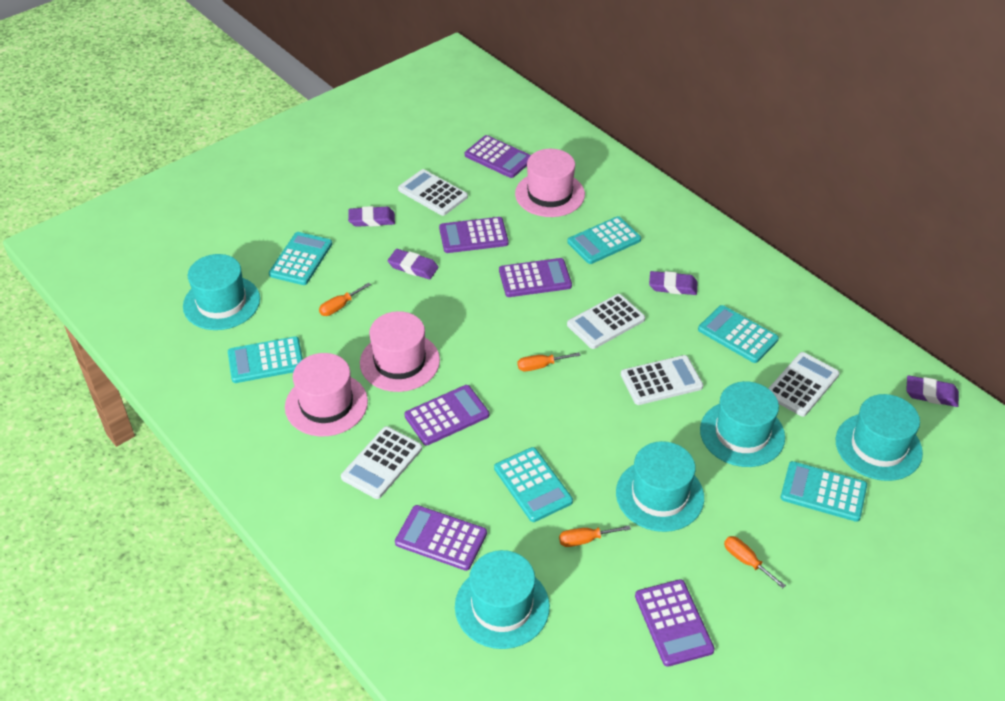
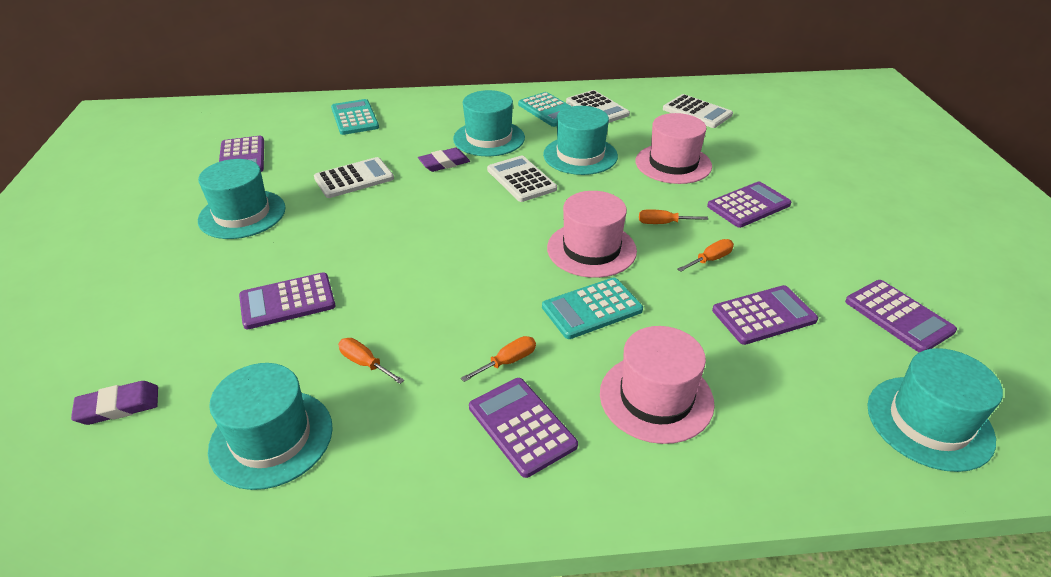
purple eraser: [348,206,395,227] [388,249,438,279] [649,271,698,295] [906,375,959,407] = 4 -> [71,381,158,425] [418,148,470,172] = 2
turquoise calculator: [228,336,303,383] [269,232,332,285] [494,447,573,522] [567,216,641,264] [698,305,779,363] [781,461,867,522] = 6 -> [331,99,379,135] [518,92,572,127] [542,277,643,339] = 3
white calculator: [341,426,422,499] [398,169,468,216] [567,294,645,349] [621,355,703,405] [768,352,840,417] = 5 -> [314,157,394,198] [487,156,557,202] [566,90,630,123] [663,94,733,128] = 4

